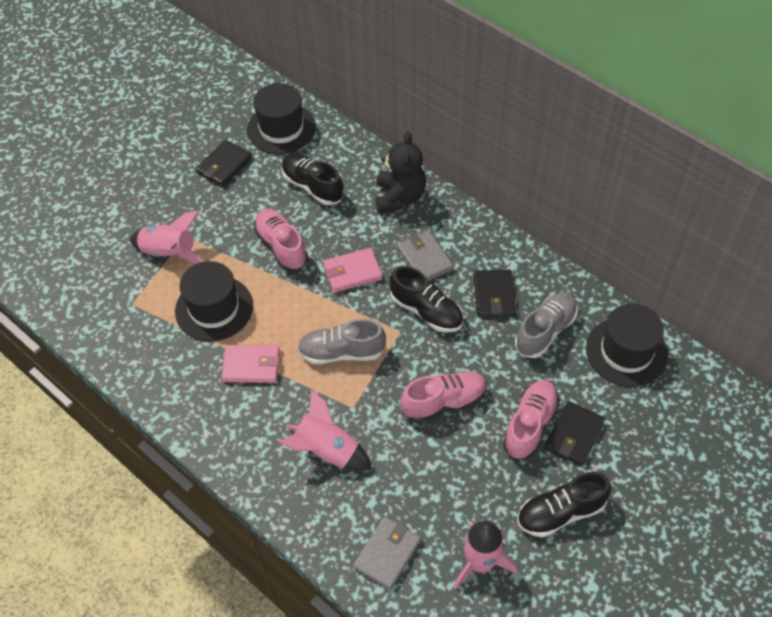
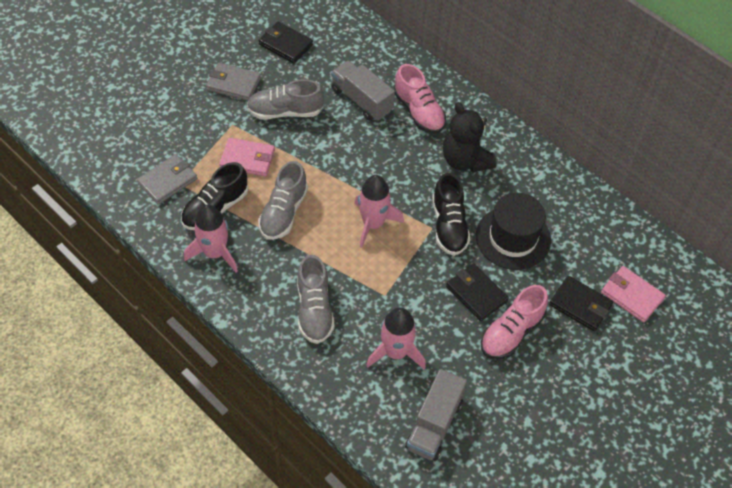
black hat: [175,261,253,341] [247,83,316,154] [586,303,668,387] = 3 -> [476,193,551,270] = 1
black shoe: [281,153,344,205] [390,266,463,333] [517,472,611,538] = 3 -> [181,162,248,230] [432,173,470,256] = 2
grey shoe: [297,319,386,364] [515,292,578,358] = 2 -> [247,79,324,119] [258,161,308,240] [297,255,334,344] = 3
grey truck: none = 0 -> [331,60,395,121] [405,369,467,461] = 2
pink shoe: [254,209,308,271] [400,371,487,423] [503,380,559,460] = 3 -> [394,64,446,134] [481,285,548,359] = 2

